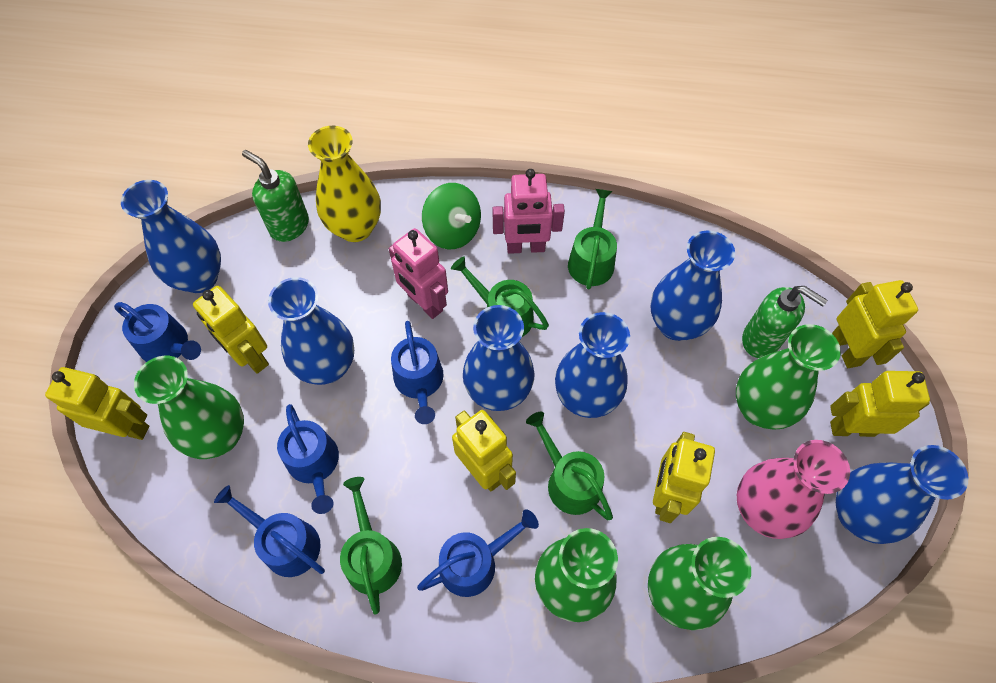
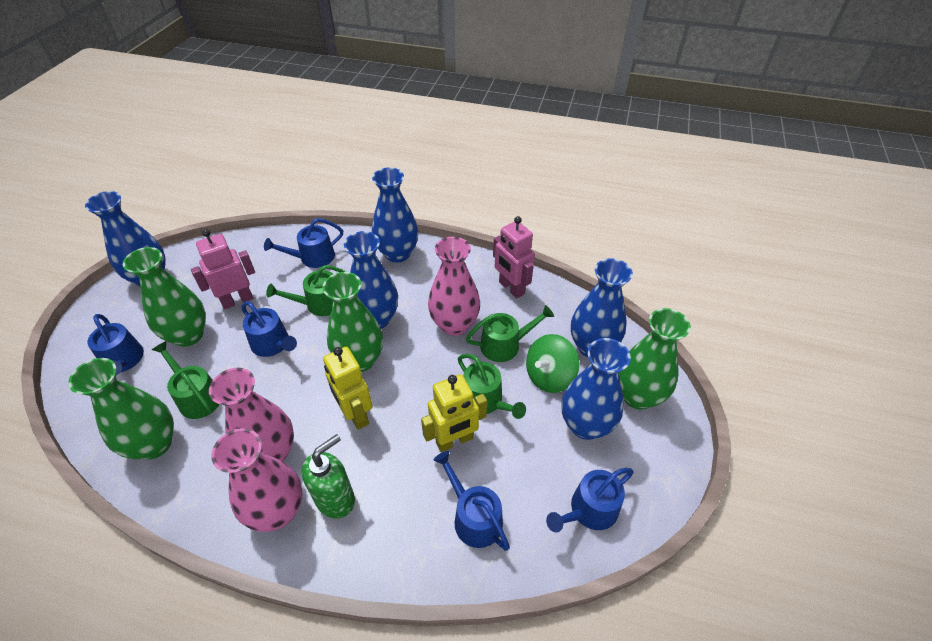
blue vase: [121,180,221,293] [268,277,354,385] [463,305,535,411] [555,312,630,418] [651,231,735,341] [836,445,968,544] = 6 -> [85,191,166,286] [344,231,398,329] [372,167,418,263] [562,338,631,440] [571,258,633,357] = 5
green soap dispenser: [242,150,309,242] [742,286,828,358] = 2 -> [302,434,355,519] = 1
pink vase: [737,440,850,539] = 1 -> [209,368,294,462] [211,428,302,532] [428,237,480,336] = 3
yellow robot: [45,367,149,440] [193,286,269,374] [452,410,516,492] [653,432,715,523] [830,371,930,437] [832,280,918,368] = 6 -> [323,347,373,430] [421,374,487,452] = 2
yellow vase: [308,126,381,242] = 1 -> none = 0

